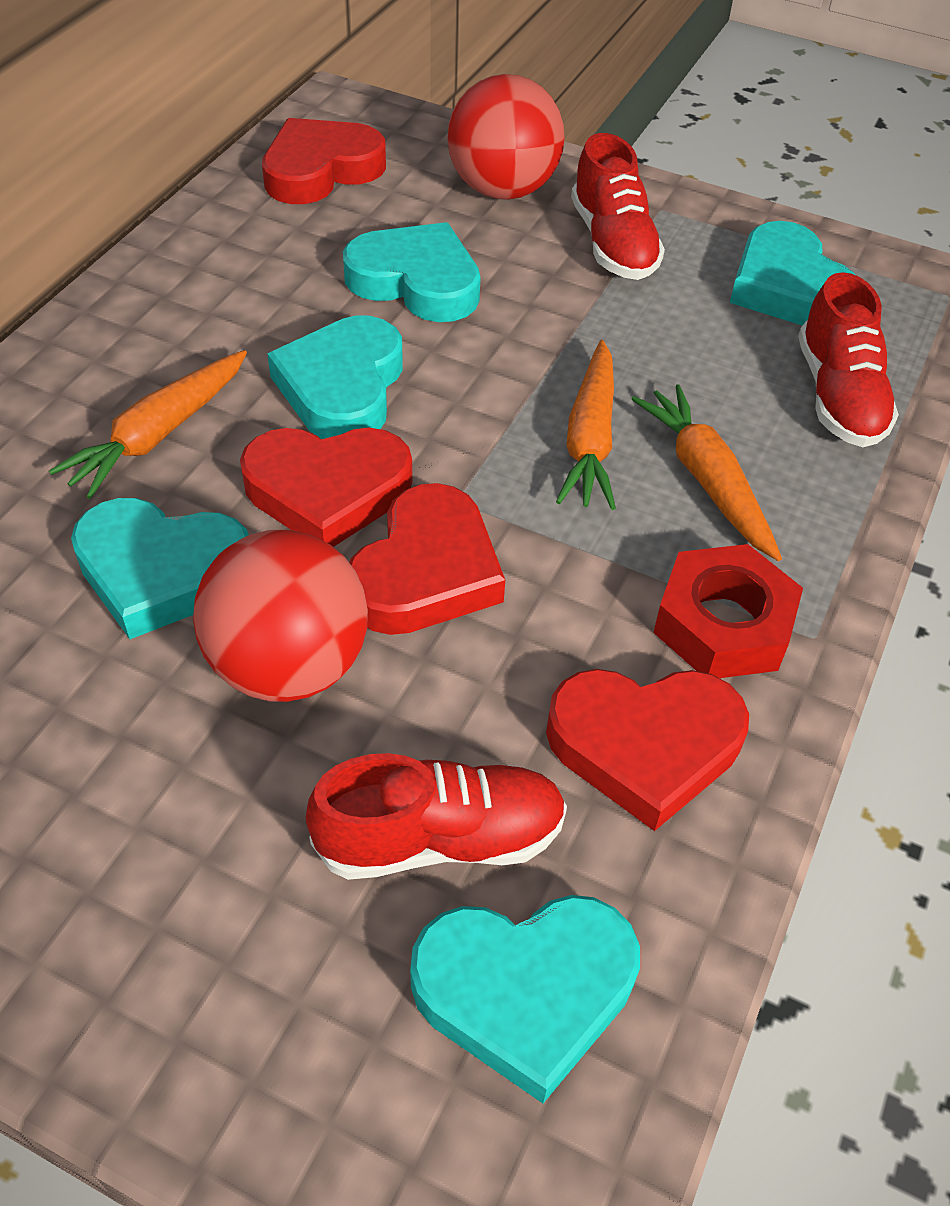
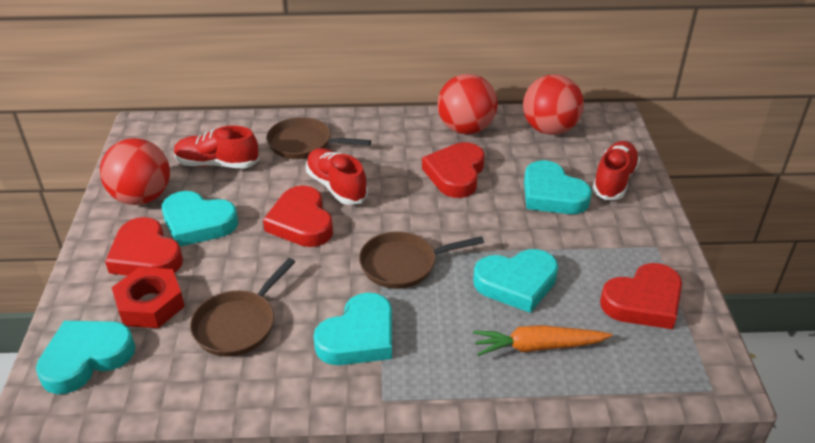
brown pan: none = 0 -> [190,258,295,357] [266,117,371,159] [359,231,484,289] = 3
orange carrot: [49,350,247,499] [556,340,616,510] [632,384,782,561] = 3 -> [473,325,612,356] = 1
red ball: [193,530,368,702] [448,74,565,200] = 2 -> [100,138,170,205] [437,74,498,134] [523,74,584,135] = 3

